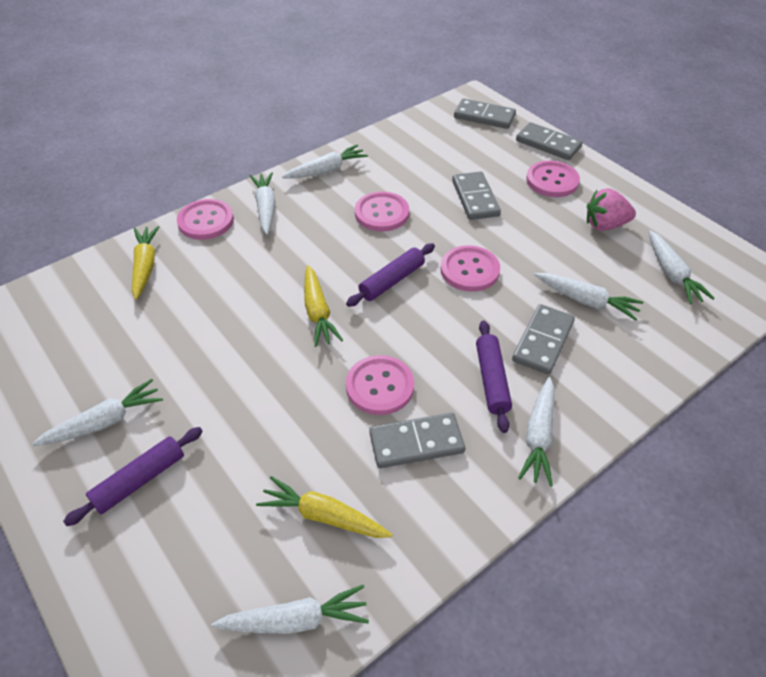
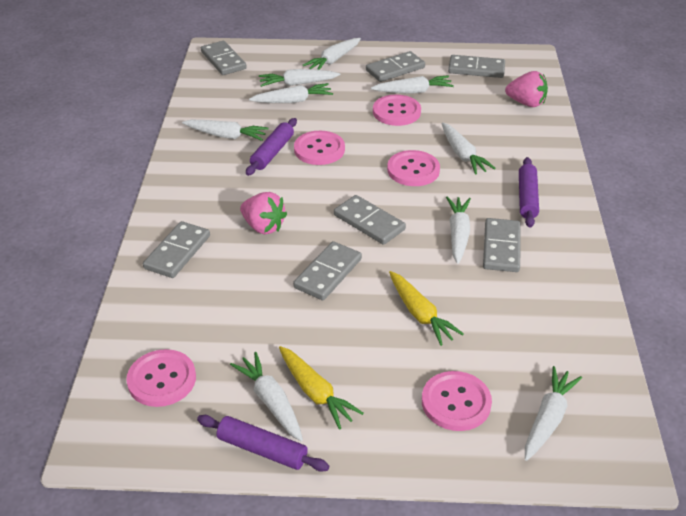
grey domino: [369,413,465,468] [452,172,501,220] [454,99,516,129] [512,304,575,375] [516,122,583,160] = 5 -> [143,221,210,278] [201,41,247,75] [293,241,362,300] [334,195,406,245] [366,51,425,82] [448,55,505,78] [483,218,520,272] = 7
pink strawberry: [587,188,636,231] = 1 -> [240,192,287,234] [505,71,548,107] = 2
white carrot: [32,379,163,446] [211,585,369,634] [250,172,275,235] [282,144,368,179] [518,377,554,487] [534,273,644,321] [649,230,715,304] = 7 -> [182,120,268,141] [230,352,303,442] [249,83,333,103] [259,69,340,87] [303,38,361,70] [371,76,454,94] [442,122,496,175] [446,197,471,264] [525,366,582,461] = 9
yellow carrot: [132,226,160,300] [256,476,393,538] [304,265,343,347] = 3 -> [279,346,364,430] [389,271,464,346] = 2

